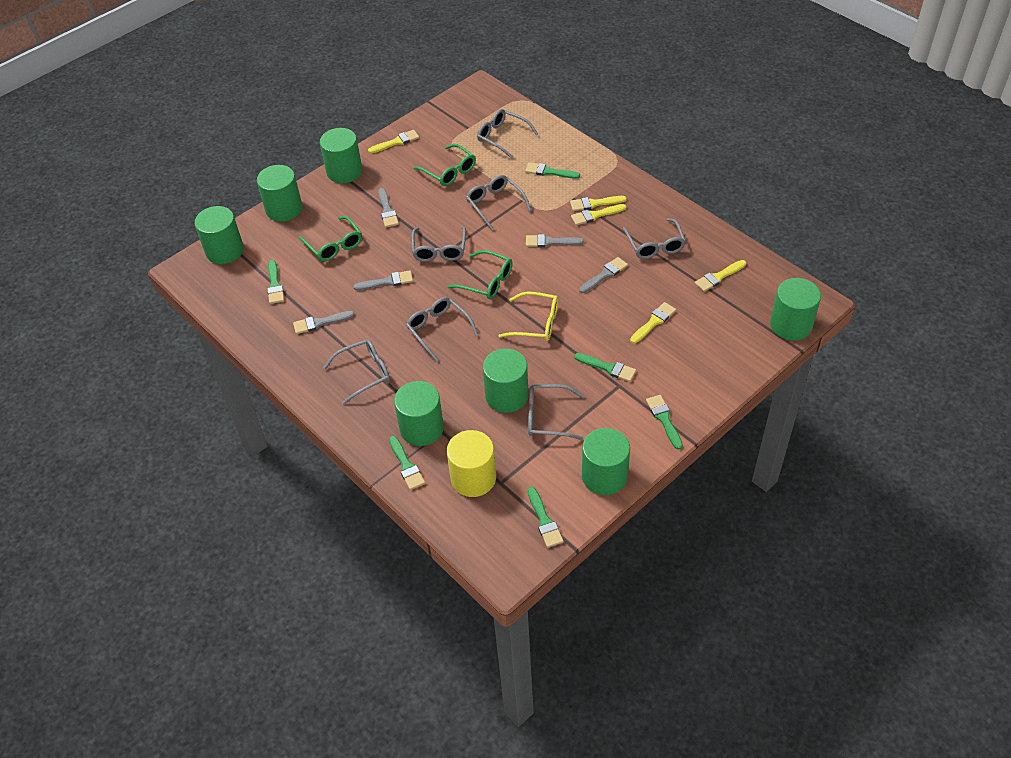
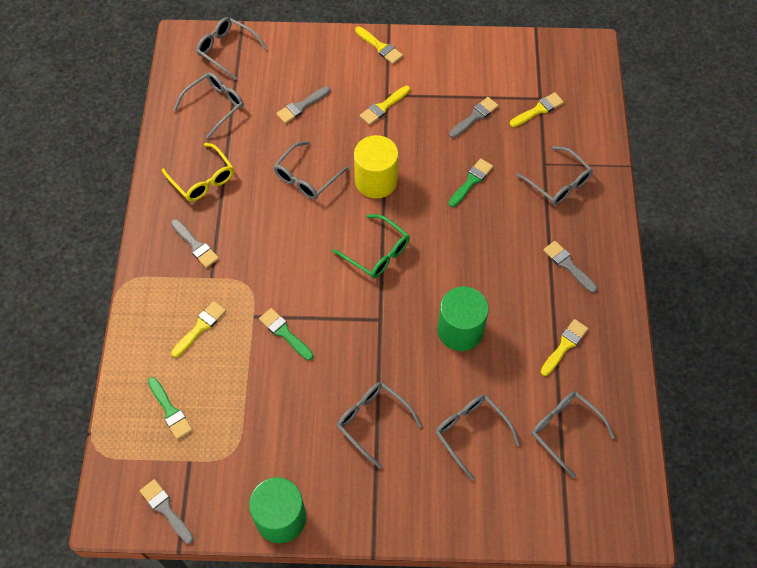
green brush: [267,260,284,304] [389,436,425,490] [525,162,580,179] [528,487,564,548] [574,353,636,382] [646,395,683,450] = 6 -> [148,377,193,439] [259,308,314,360] [449,159,493,207] = 3
green cylinder: [195,206,244,264] [257,165,302,222] [320,128,362,183] [394,381,444,446] [483,348,529,413] [582,428,630,495] [770,278,821,340] = 7 -> [249,477,306,543] [437,286,489,351] = 2
green glasses: [299,216,362,261] [413,144,476,186] [447,250,513,299] = 3 -> [333,214,410,278] = 1

